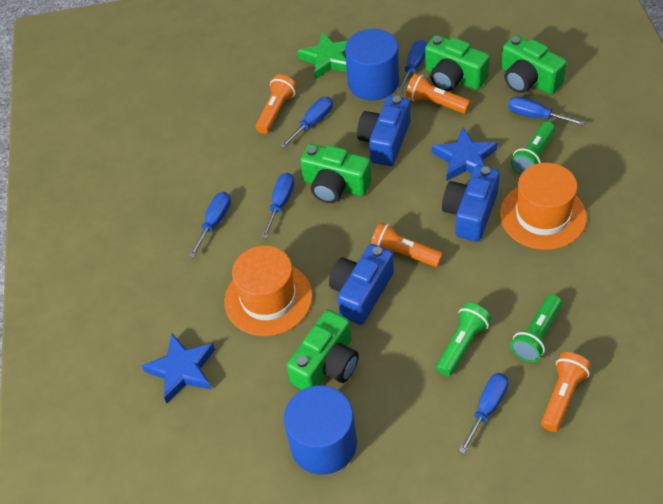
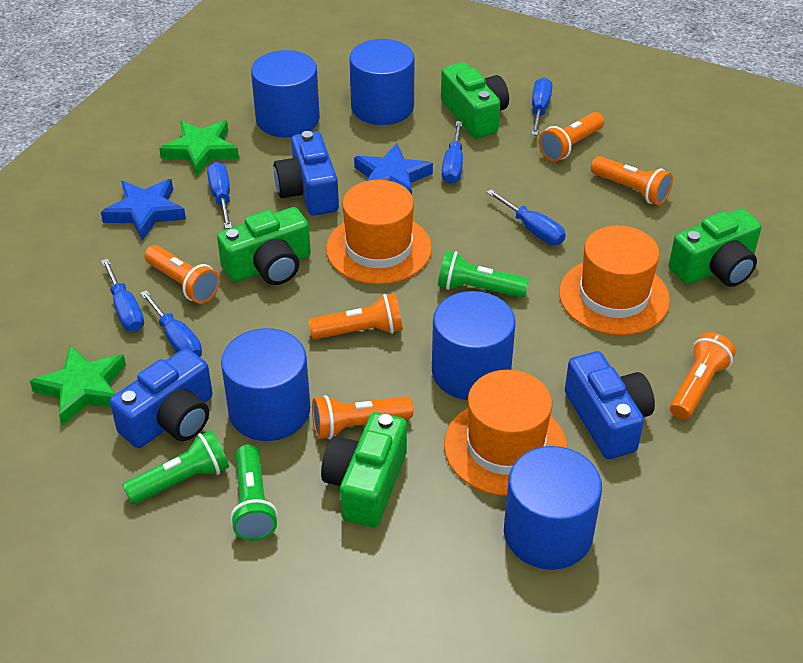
blue cylinder: [284,385,357,475] [345,29,399,101] = 2 -> [221,328,310,441] [251,50,320,138] [349,39,415,125] [432,291,516,400] [504,446,602,570] = 5
green star: [297,32,347,80] = 1 -> [30,345,126,426] [159,121,239,176] = 2
orange flashlight: [255,74,297,134] [371,222,443,267] [406,73,471,114] [541,352,591,432] = 4 -> [144,245,220,304] [308,293,403,339] [312,395,413,439] [538,112,604,161] [591,156,673,205] [670,332,735,419] = 6
orange hat: [224,246,313,336] [500,163,587,250] = 2 -> [326,180,432,285] [444,370,568,496] [559,225,670,335] = 3

